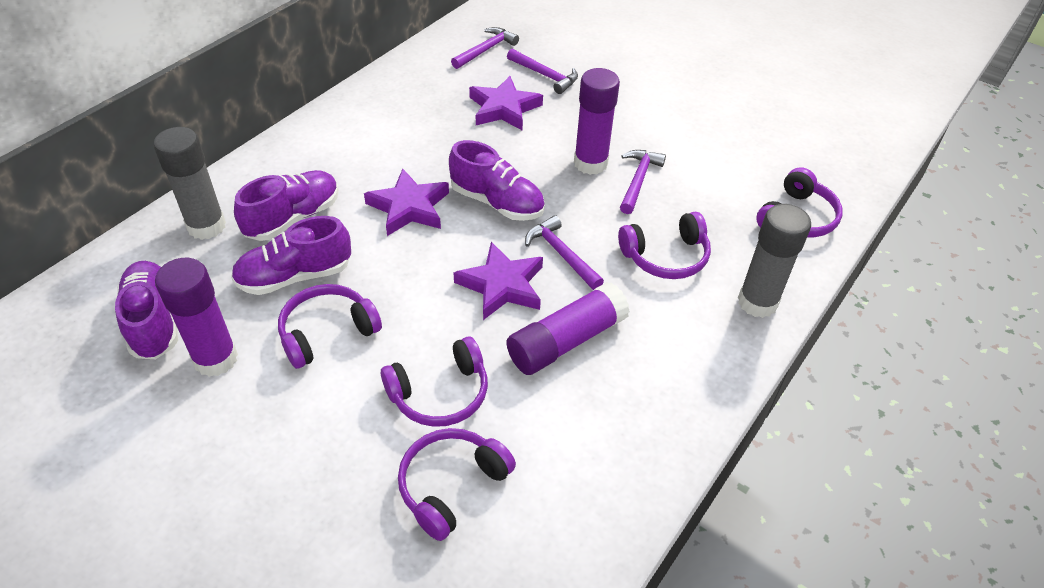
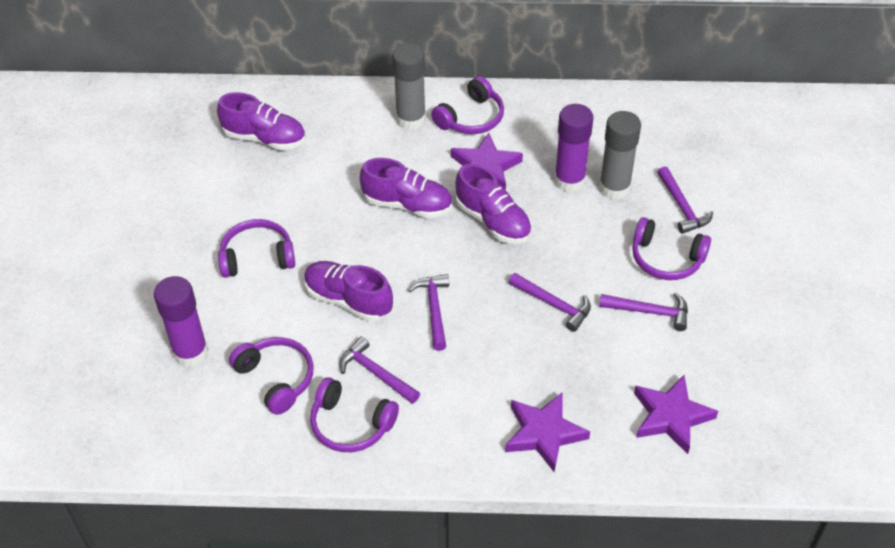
purple glue stick: [155,258,238,377] [507,282,630,375] [574,68,620,175] = 3 -> [154,276,208,367] [554,104,594,192] = 2
purple hammer: [451,27,519,69] [507,49,578,94] [525,215,604,290] [620,150,666,214] = 4 -> [339,337,420,404] [408,274,449,351] [509,273,591,332] [599,292,688,331] [657,166,713,234] = 5

